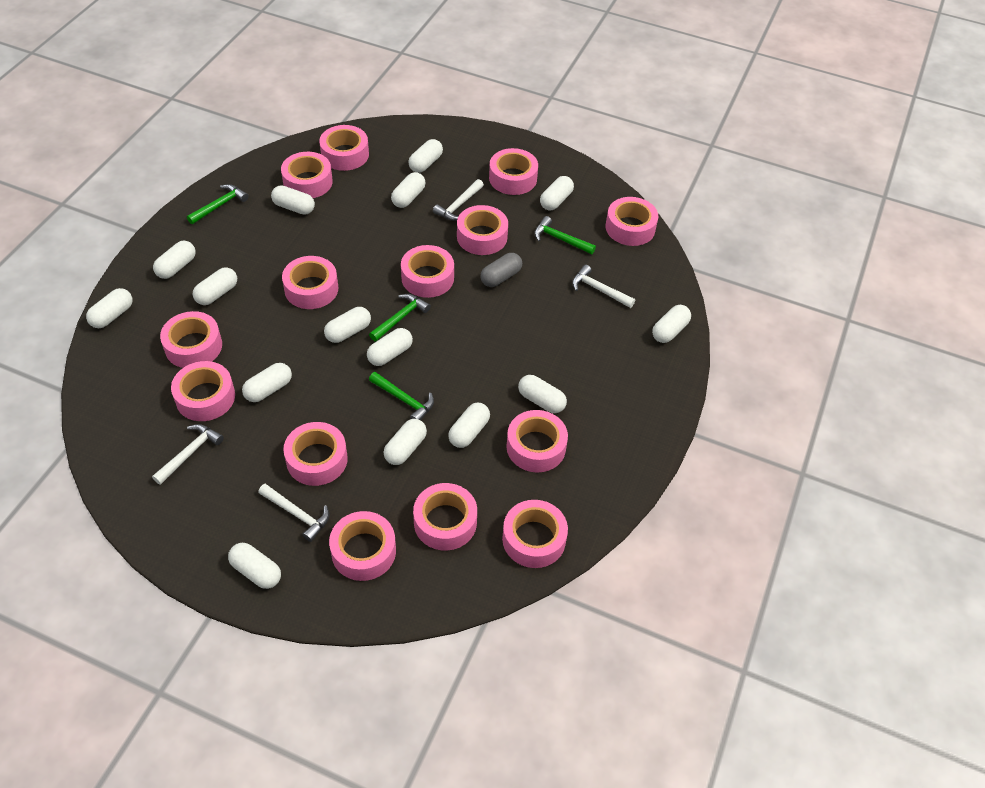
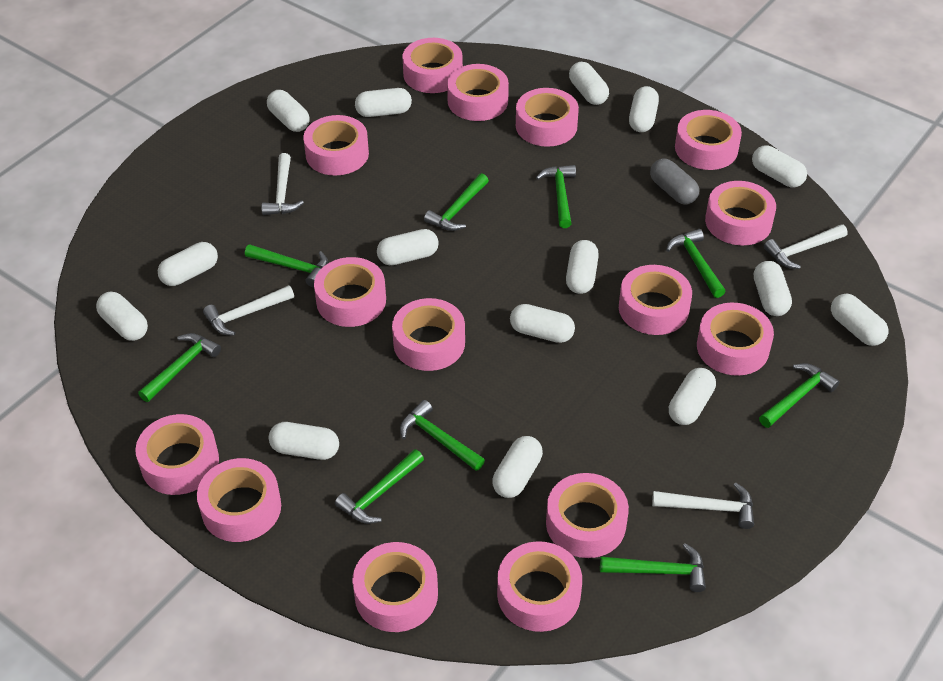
green hammer: [187,184,249,224] [369,294,431,342] [369,372,434,420] [534,216,596,254] = 4 -> [138,333,221,402] [245,244,328,288] [335,449,424,524] [400,400,485,471] [424,173,489,231] [536,165,576,228] [600,543,706,592] [666,229,726,298] [759,363,840,428] = 9
pink tape: [160,311,222,368] [171,361,235,421] [281,152,333,198] [282,256,338,309] [283,422,348,486] [319,125,369,171] [329,511,396,581] [401,245,454,298] [413,483,477,551] [457,205,508,255] [489,148,538,195] [502,500,568,568] [506,410,568,473] [606,197,658,246] = 14 -> [135,414,219,495] [197,458,281,542] [303,115,369,176] [314,257,386,327] [352,542,438,632] [392,298,465,371] [402,38,463,93] [447,64,509,121] [497,541,582,632] [516,88,579,147] [546,473,629,558] [619,265,692,335] [675,110,742,170] [697,303,774,376] [705,181,776,246] = 15

